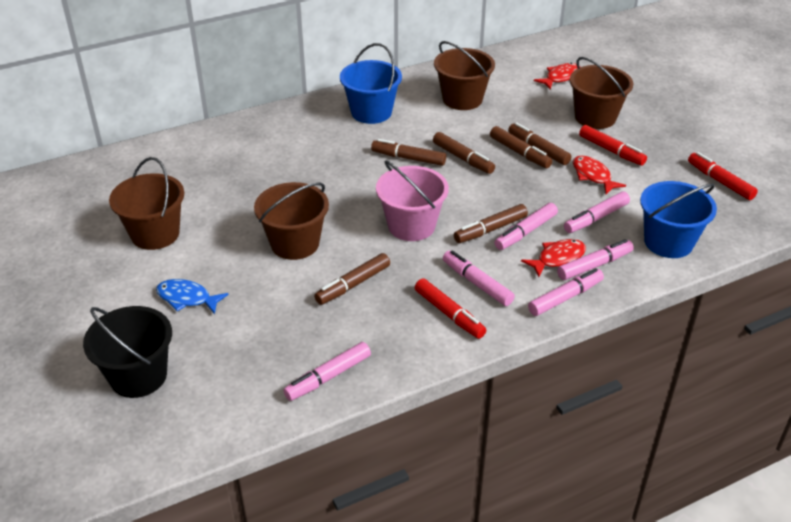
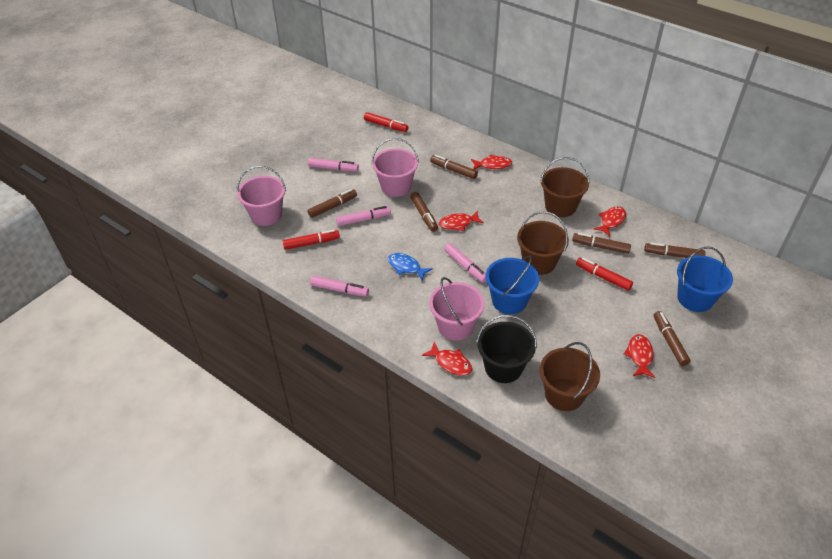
brown bucket: [109,157,184,250] [254,182,329,260] [434,41,495,110] [570,57,633,129] = 4 -> [517,211,569,275] [539,342,600,411] [540,157,589,217] = 3
pink bucket: [376,160,449,241] = 1 -> [237,166,286,226] [372,138,419,197] [429,277,485,341] = 3
pink marker: [283,342,371,401] [443,250,515,306] [494,203,558,250] [528,268,604,316] [557,239,634,280] [564,191,630,233] = 6 -> [308,158,359,171] [310,276,369,296] [336,206,391,226] [444,243,486,283] = 4
red fish: [521,239,586,277] [534,63,580,90] [573,156,626,194] = 3 -> [422,342,472,376] [439,211,484,231] [471,155,512,170] [593,206,626,236] [624,334,655,378] = 5

